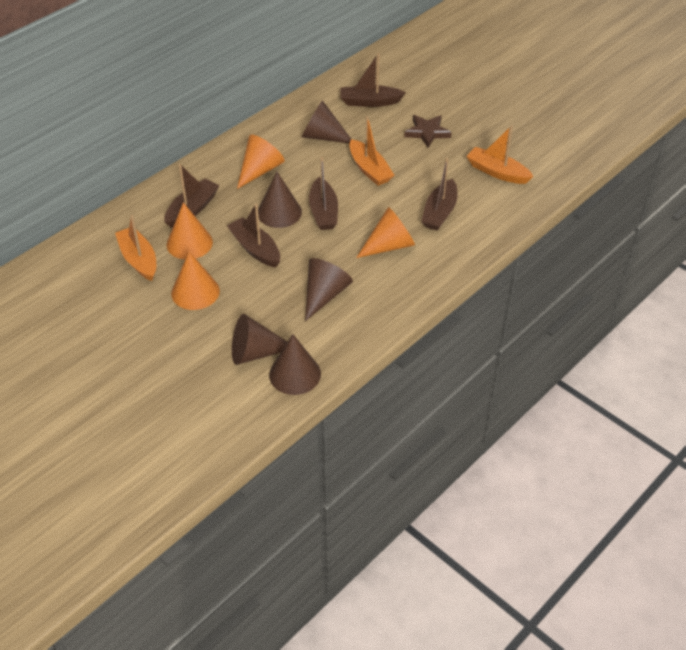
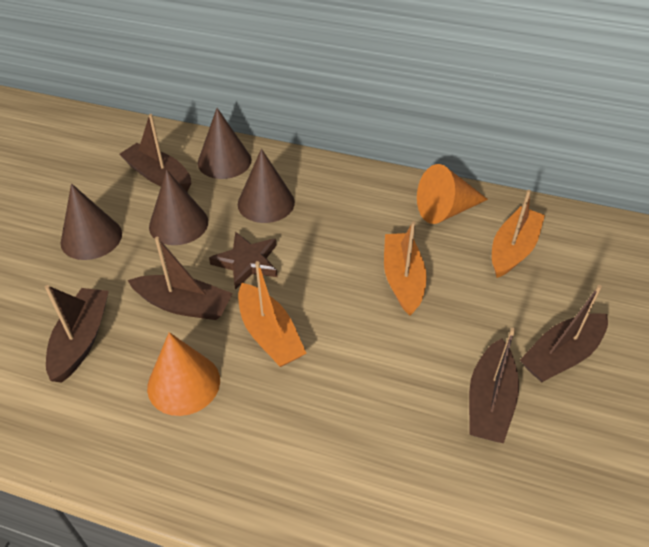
brown cone: [232,314,287,365] [258,172,302,228] [269,334,321,395] [302,100,351,143] [305,258,353,321] = 5 -> [61,183,122,260] [149,170,208,245] [198,108,251,179] [238,149,295,223] = 4
orange cone: [167,202,213,260] [171,251,220,310] [237,135,285,189] [356,207,415,258] = 4 -> [147,332,220,416] [417,164,488,224] = 2

